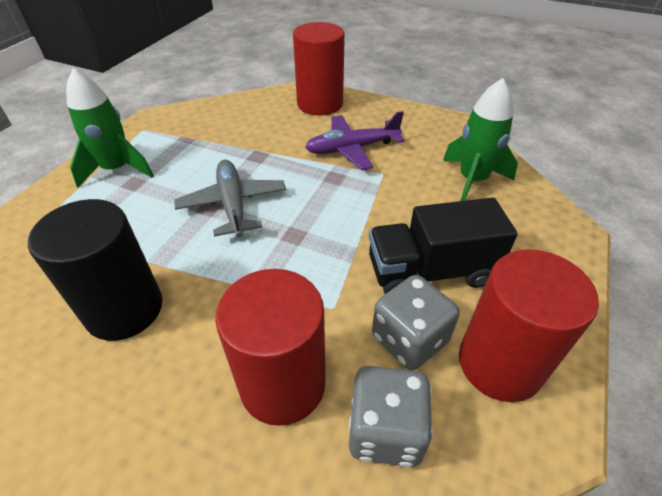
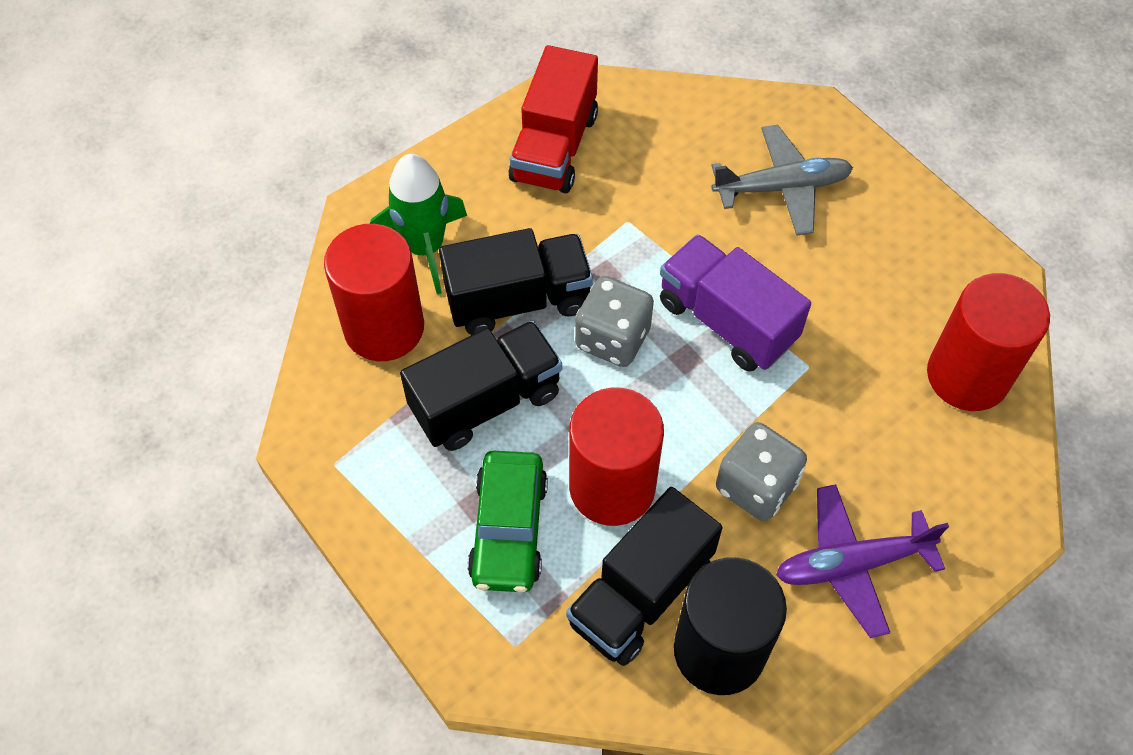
black truck: [369,198,518,294] = 1 -> [400,321,562,451] [439,228,593,335] [566,487,723,666] = 3
green car: none = 0 -> [467,451,548,592] = 1
green rocket: [66,68,154,188] [443,78,518,201] = 2 -> [370,154,467,294] = 1
purple truck: none = 0 -> [660,234,811,372] = 1
red truck: none = 0 -> [509,45,598,193] = 1

